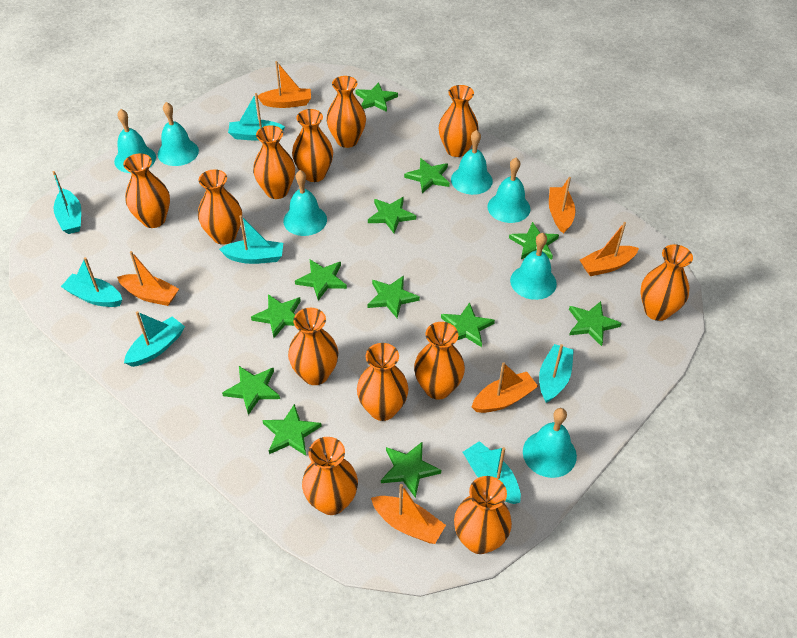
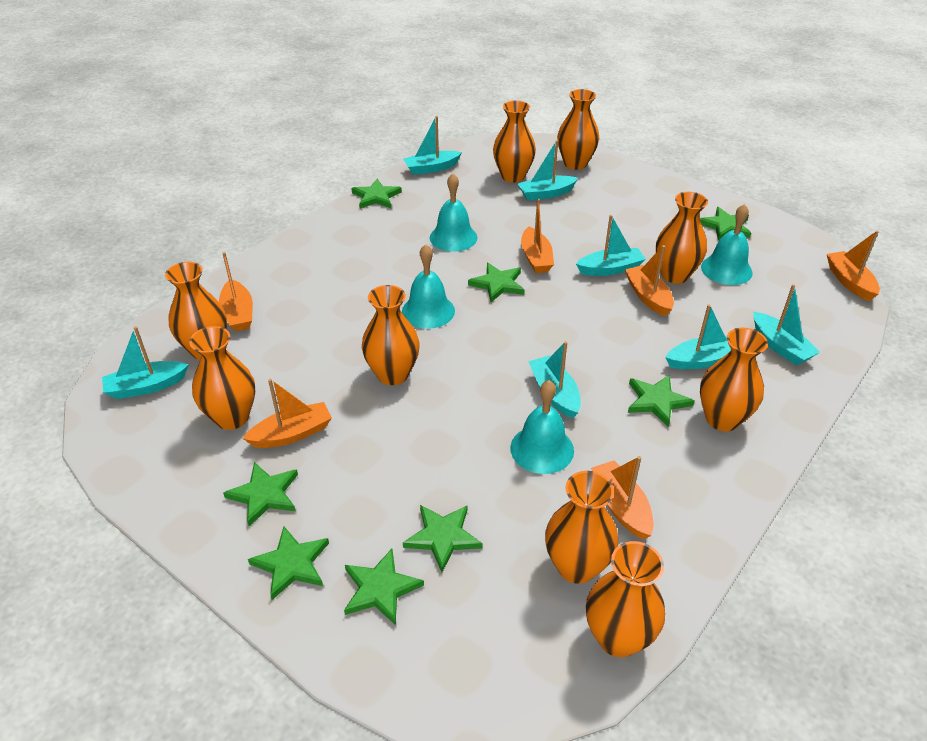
green star: [222,366,280,415] [251,294,301,338] [262,404,322,456] [295,260,347,300] [355,82,398,112] [367,276,420,318] [368,197,416,233] [381,441,441,498] [404,158,450,193] [441,302,495,347] [509,222,559,260] [569,301,622,346] = 12 -> [223,462,298,526] [248,527,329,600] [344,549,424,625] [351,179,402,209] [403,505,483,572] [468,263,524,302] [628,375,694,427] [700,207,751,240] = 8
orange vase: [123,153,170,228] [198,169,242,245] [253,125,295,199] [288,308,339,385] [292,109,333,182] [302,437,358,515] [326,76,366,148] [357,343,409,421] [414,322,465,399] [439,85,479,157] [454,476,512,554] [640,244,693,321] = 12 -> [165,262,227,360] [189,326,255,430] [362,285,420,385] [493,100,536,183] [545,471,618,584] [557,89,599,170] [586,541,665,657] [656,192,708,283] [700,328,768,431] = 9
turquoise bell: [114,109,156,173] [158,102,199,166] [283,170,327,236] [451,130,493,195] [487,158,530,223] [510,233,557,300] [523,408,577,478] = 7 -> [402,244,455,329] [430,173,477,252] [510,380,574,474] [701,204,753,285] = 4

